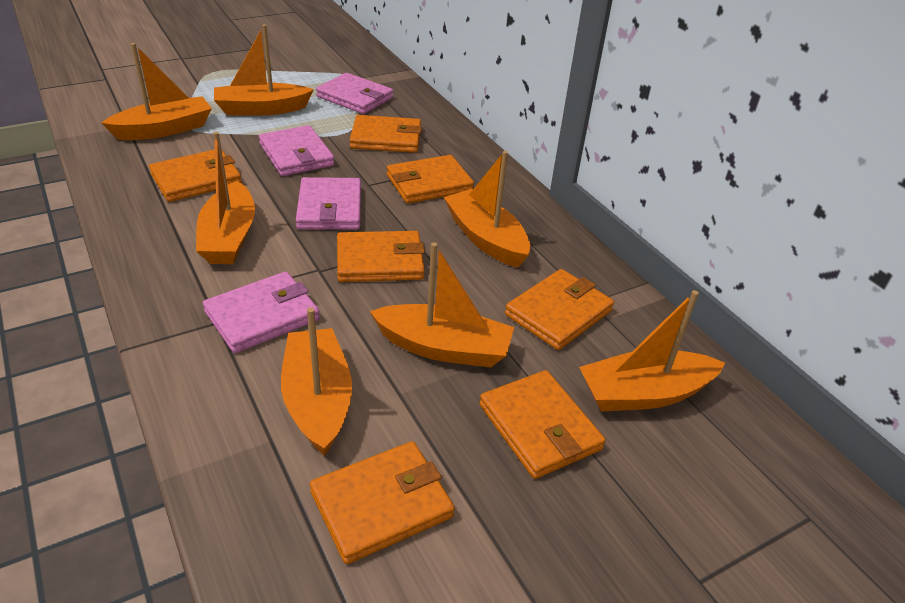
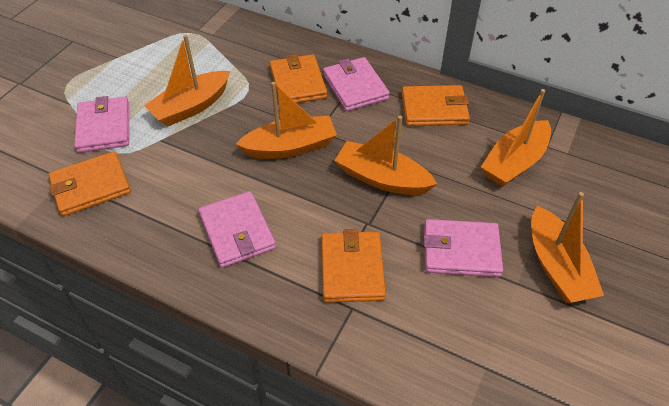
orange boat: [101,43,212,140] [196,132,255,264] [214,24,314,116] [281,307,352,456] [370,242,514,368] [444,151,530,268] [579,290,725,412] = 7 -> [144,35,230,127] [236,82,337,159] [334,116,437,195] [481,89,551,187] [532,192,604,303] = 5
orange wallet: [149,149,242,202] [310,441,455,564] [337,231,425,282] [350,115,422,153] [387,155,474,204] [479,370,606,479] [505,269,614,350] = 7 -> [48,151,131,216] [270,54,327,103] [321,229,386,303] [402,85,470,126] = 4

